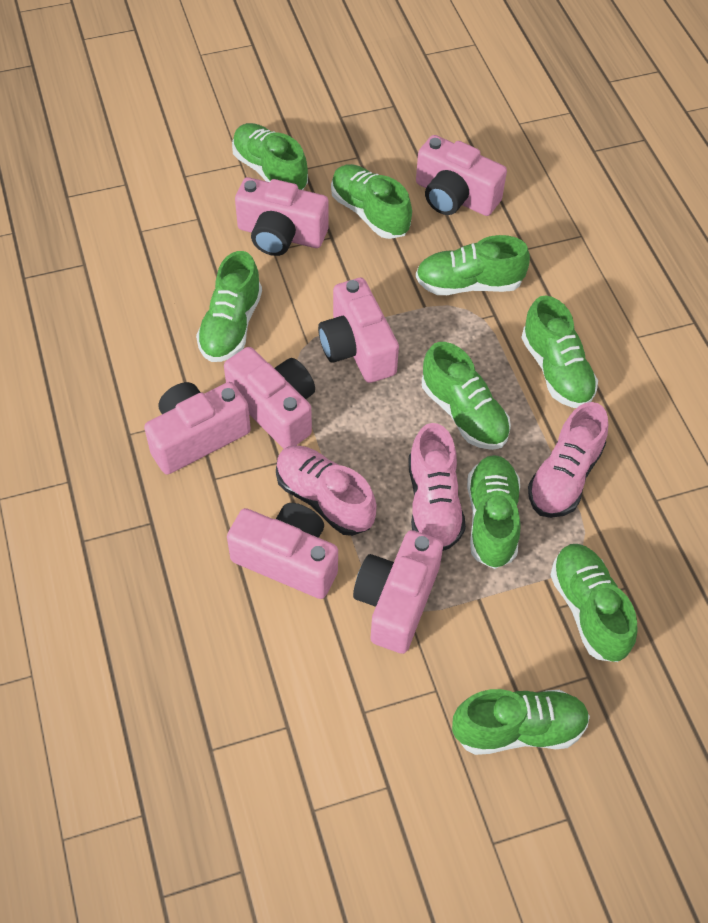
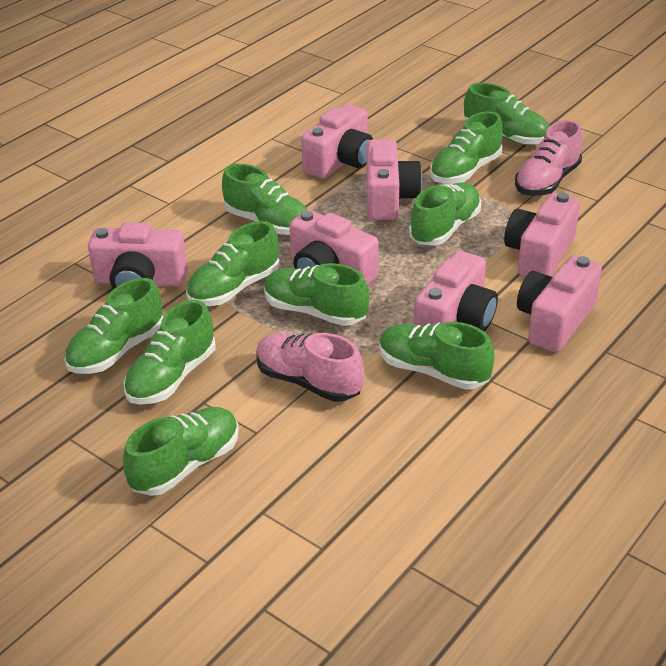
green shoe: [196,251,262,362] [232,123,308,190] [331,164,412,239] [416,235,530,295] [422,342,511,450] [452,689,590,755] [467,455,521,569] [521,296,598,408] [551,544,637,662] = 9 -> [64,278,163,374] [123,407,239,496] [124,300,215,405] [186,221,279,306] [222,164,307,235] [264,263,370,326] [379,322,495,390] [409,183,481,246] [430,111,503,184] [464,83,550,145] = 10
pink shoe: [276,445,376,536] [408,423,466,551] [528,402,608,518] = 3 -> [256,333,364,402] [515,120,583,196] = 2

